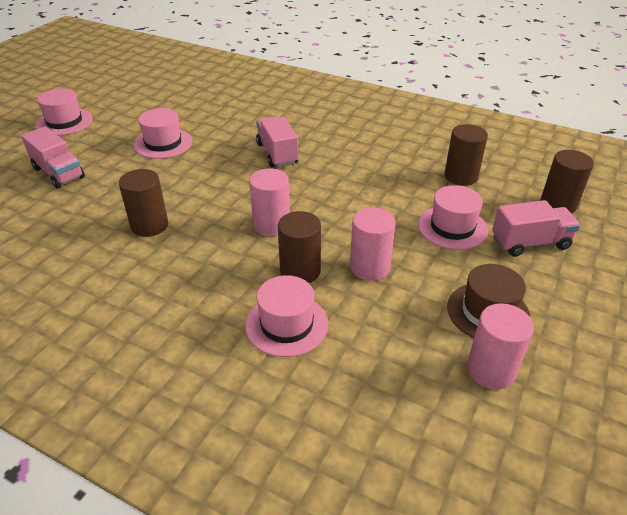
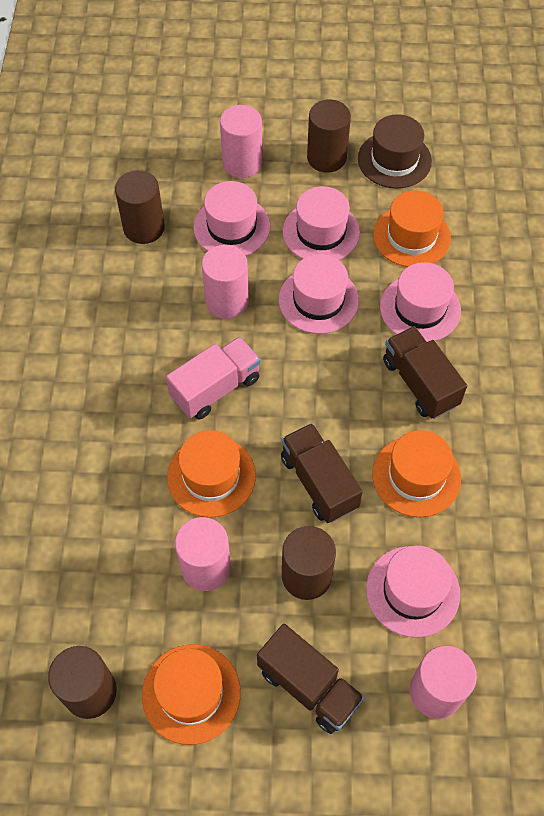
brown truck: none = 0 -> [257,624,365,734] [281,423,363,523] [383,326,467,419] = 3
orange hat: none = 0 -> [142,644,241,745] [167,430,256,518] [372,430,461,517] [373,190,451,267] = 4
pink cylinder: [249,168,290,236] [350,208,396,281] [467,303,534,389] = 3 -> [175,517,231,591] [202,245,249,319] [220,105,262,178] [410,646,477,719] = 4
pink hat: [36,88,93,136] [134,108,192,159] [245,275,328,357] [418,185,488,250] = 4 -> [193,181,271,256] [279,254,359,334] [283,186,360,260] [366,546,460,638] [380,262,461,342] = 5
pink truck: [21,126,85,189] [256,116,298,167] [492,200,580,257] = 3 -> [166,337,261,420] = 1

